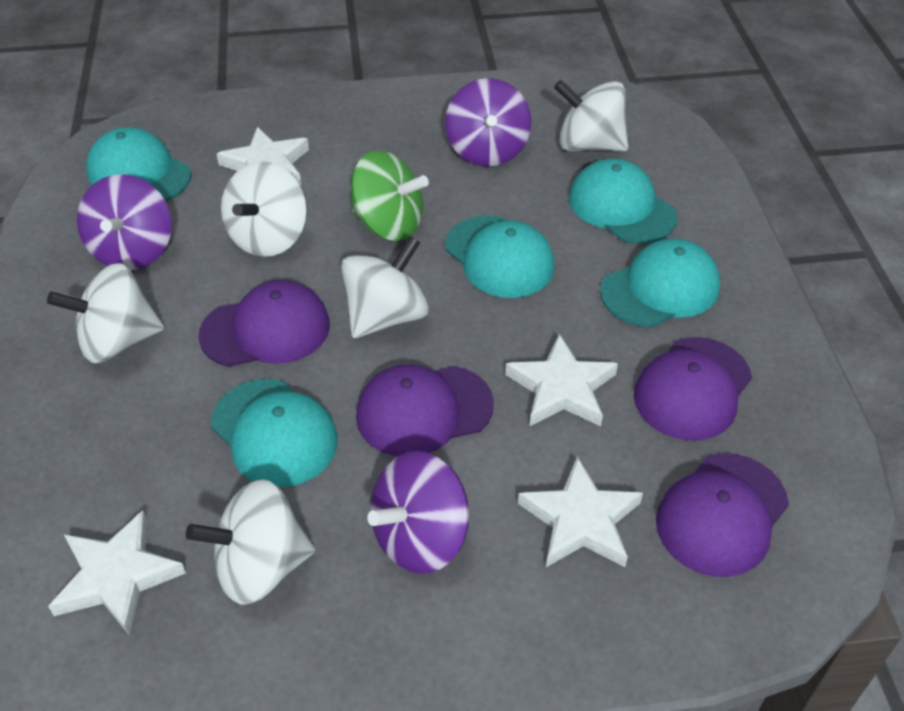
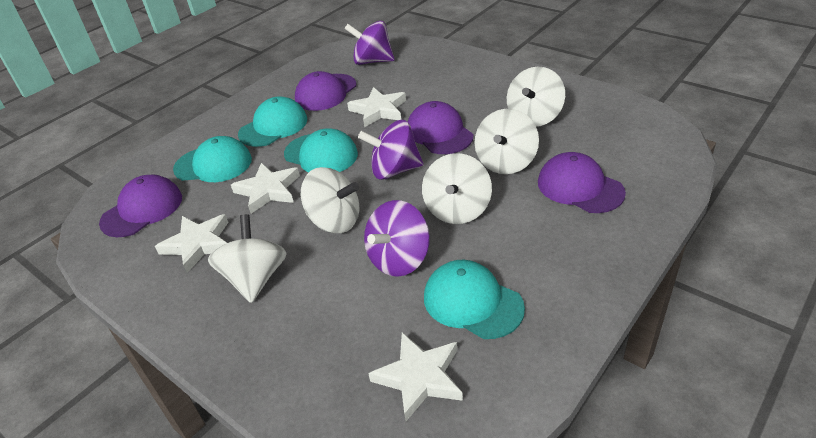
green spinning top: [350,151,429,241] = 1 -> none = 0
turquoise cap: [86,127,191,201] [211,379,338,487] [445,215,555,298] [569,158,677,244] [600,238,720,328] = 5 -> [173,136,252,182] [238,96,307,147] [284,128,358,172] [424,260,525,339] = 4

